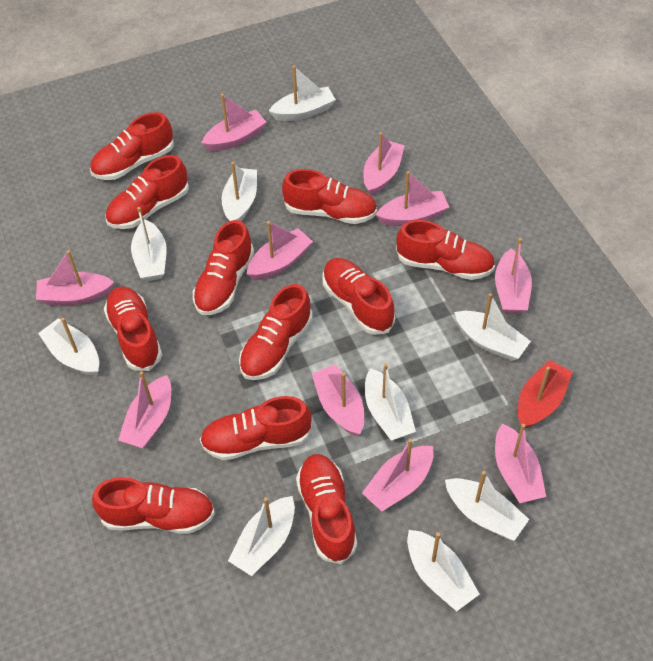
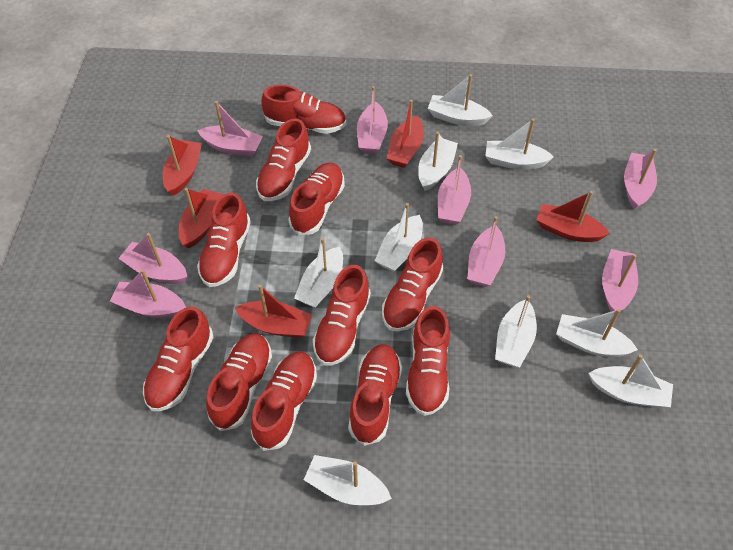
pink boat: [36,250,114,305] [118,371,171,448] [202,94,266,151] [247,221,313,280] [312,364,364,436] [362,439,434,511] [363,132,405,196] [376,171,449,226] [495,238,532,314] [495,424,546,503] = 10 -> [110,269,186,318] [118,233,187,284] [197,101,263,156] [357,86,388,154] [438,155,471,225] [467,216,505,287] [602,249,638,315] [624,149,657,210] = 8
red boat: [518,360,573,428] = 1 -> [163,135,202,196] [179,188,223,249] [235,284,312,338] [387,100,424,168] [537,191,610,242] = 5

